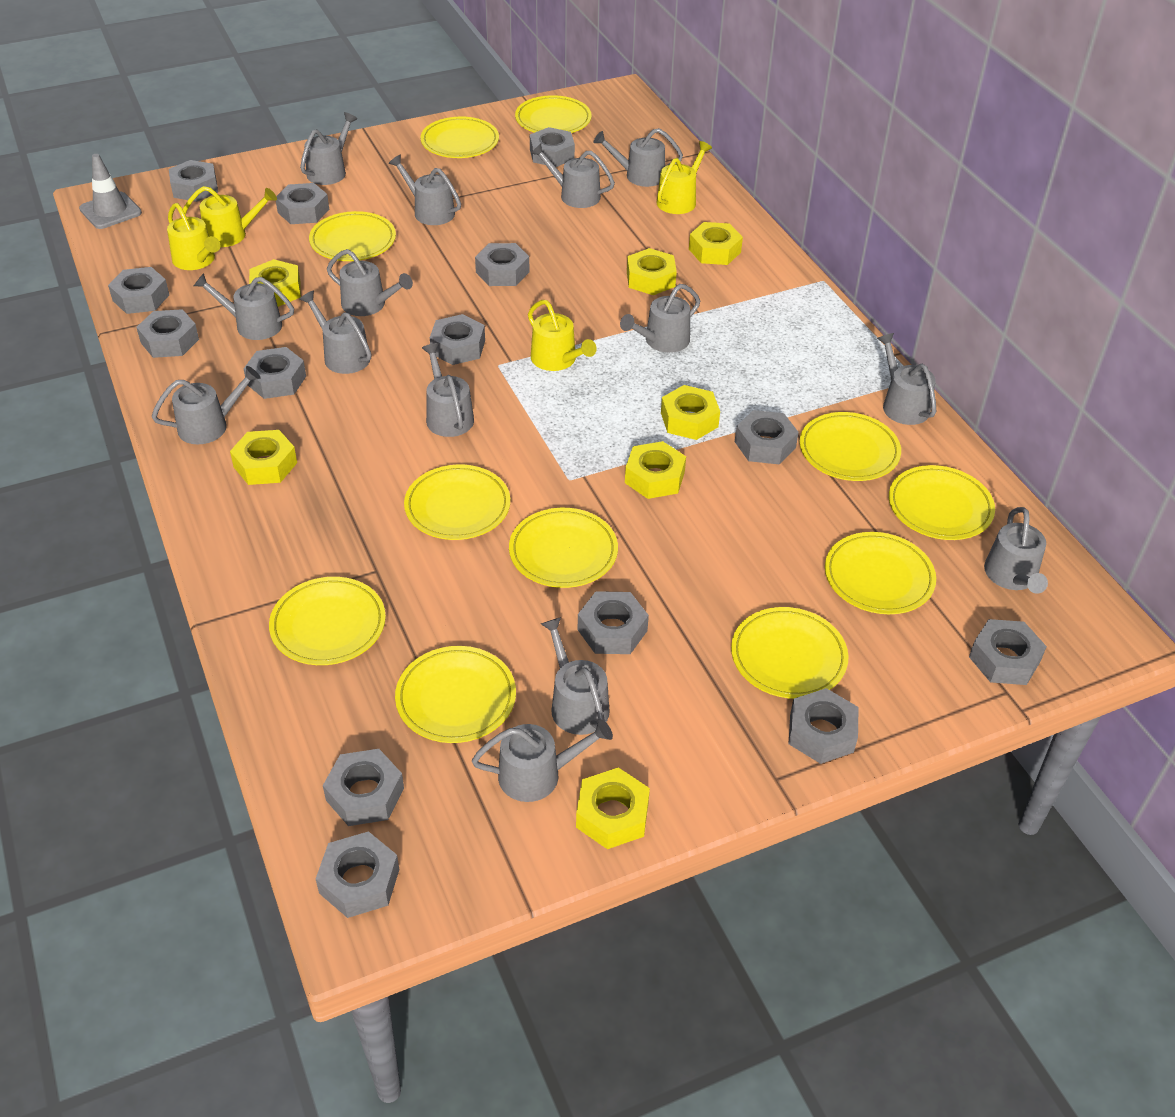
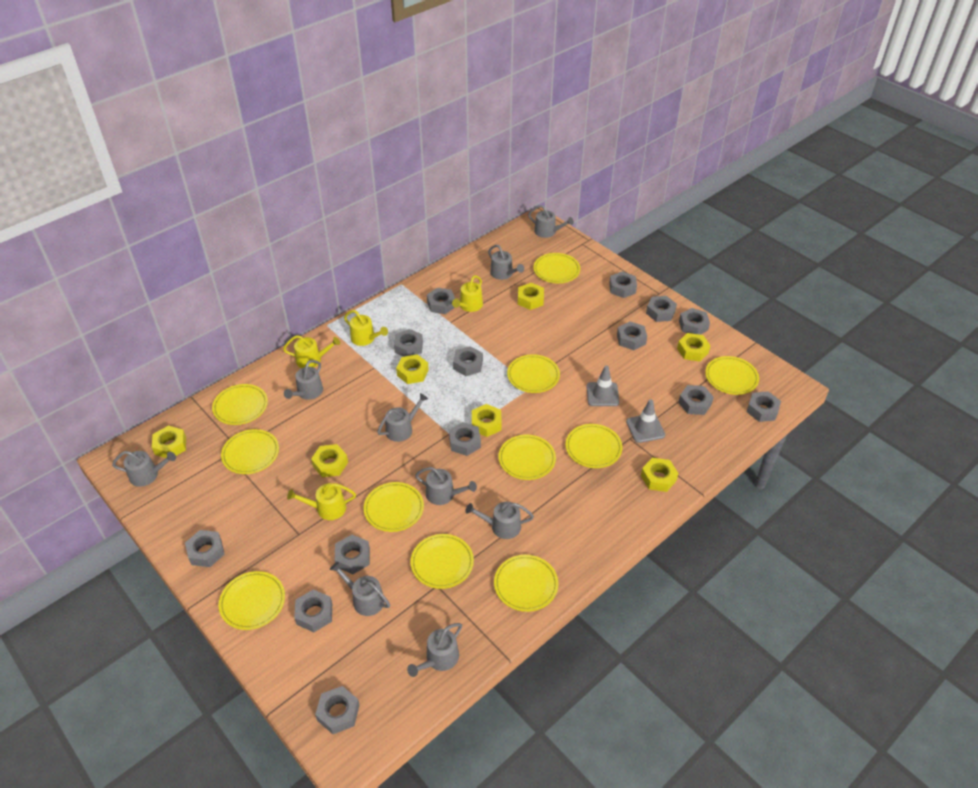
grey traffic cone: [79,154,142,229] = 1 -> [586,365,619,406] [626,399,665,443] = 2
grey watering can: [152,366,261,444] [194,273,294,340] [299,291,371,374] [300,112,357,185] [327,249,413,316] [389,154,461,225] [422,343,474,437] [472,719,613,802] [530,144,615,208] [541,617,610,735] [593,128,683,187] [620,284,700,353] [877,333,936,425] [984,507,1048,594] = 14 -> [112,451,176,487] [284,360,323,400] [330,562,390,616] [377,393,428,442] [407,623,462,677] [415,467,477,505] [465,502,534,539] [488,245,524,280] [528,205,574,238] = 9

